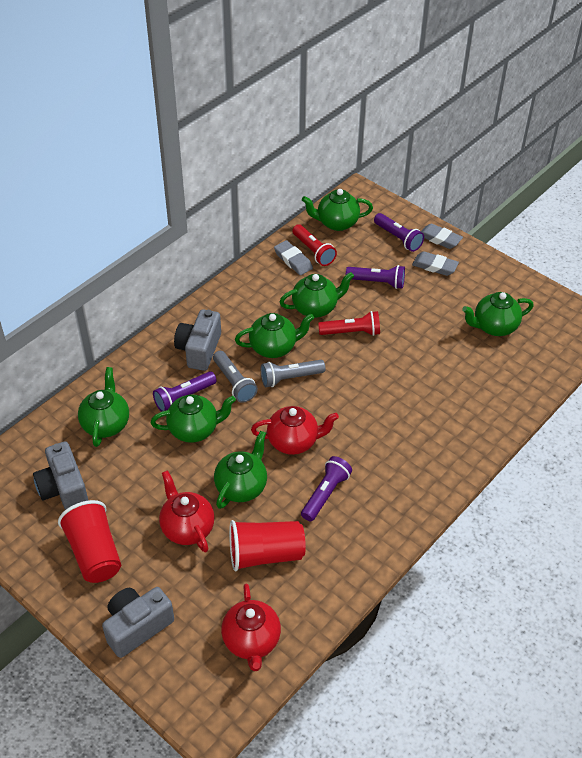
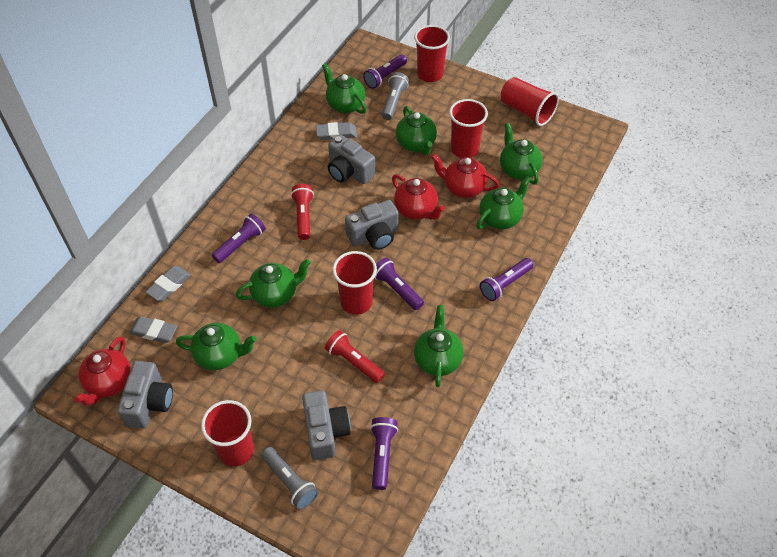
grey camera: [33,441,89,510] [102,587,174,658] [174,309,221,371] = 3 -> [117,361,173,428] [302,390,351,460] [328,135,375,184] [345,200,399,250] = 4
purple flashlight: [153,371,217,412] [301,456,352,521] [346,265,405,289] [374,213,424,252] = 4 -> [212,213,266,263] [363,54,407,89] [370,417,398,490] [374,258,424,310] [480,258,533,301] = 5
red cup: [58,500,121,583] [229,520,306,571] = 2 -> [201,400,254,467] [333,251,377,315] [414,25,450,82] [449,99,488,158] [501,77,559,126] = 5

